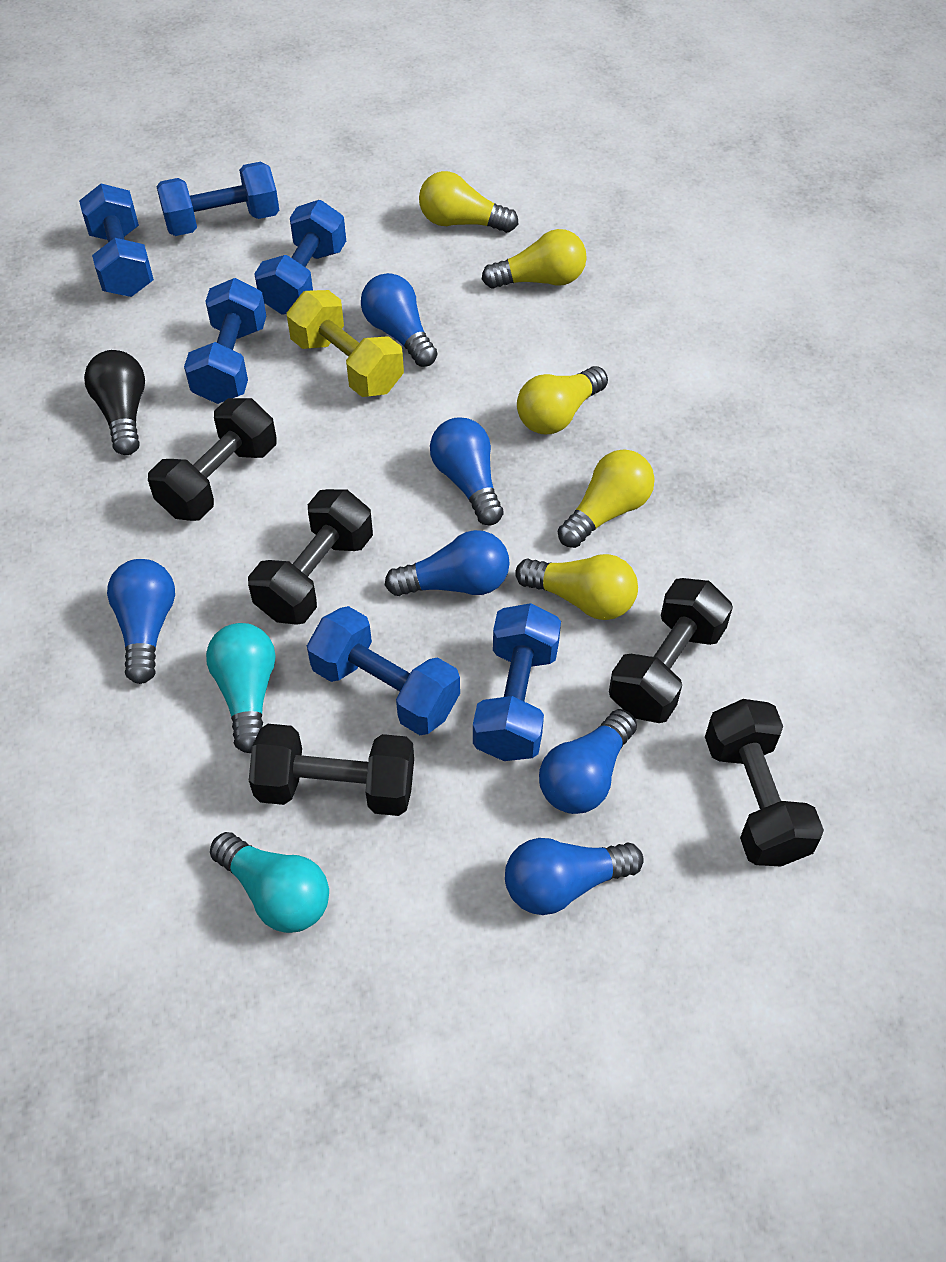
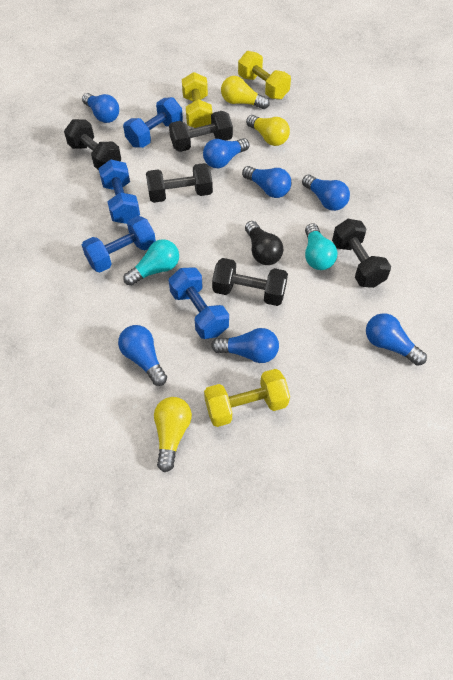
blue dumbbell: [79,183,154,297] [156,162,279,236] [184,278,266,404] [254,200,346,315] [307,606,460,735] [473,603,561,761] = 6 -> [82,216,156,273] [98,159,140,224] [123,97,183,148] [169,267,229,339] = 4
blue light bulb: [107,559,175,684] [361,273,438,367] [385,530,510,596] [430,417,503,525] [505,838,644,915] [539,709,637,814] = 6 -> [82,93,119,123] [118,325,167,386] [203,138,249,168] [211,328,279,363] [242,166,291,198] [302,175,350,211] [366,313,427,366] = 7
yellow dumbbell: [287,290,404,397] = 1 -> [182,72,212,128] [204,369,290,427] [238,51,291,100] = 3
yellow light bulb: [419,171,518,233] [482,229,587,289] [515,554,638,620] [517,366,608,434] [558,450,655,548] = 5 -> [154,397,192,472] [221,76,270,109] [246,115,290,146] = 3

